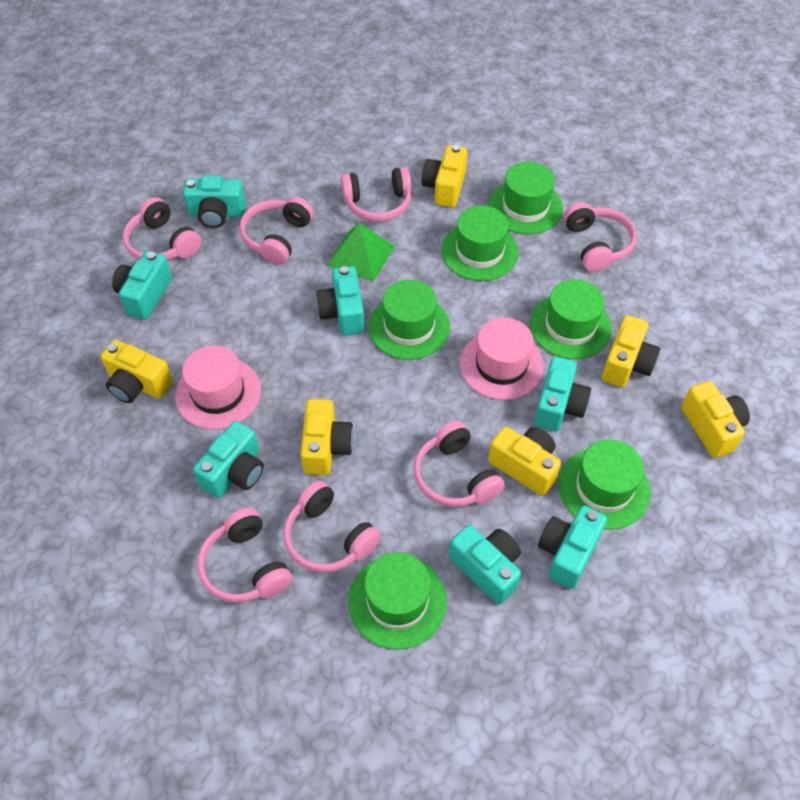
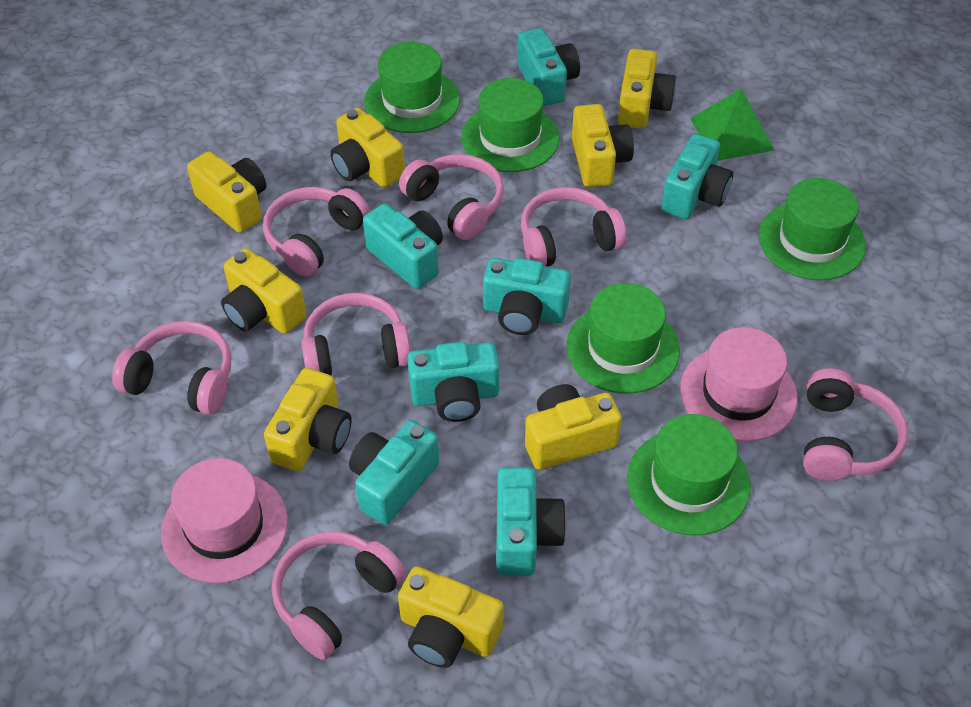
green hat: [348,552,447,650] [368,280,450,360] [441,206,519,281] [489,162,563,234] [530,279,612,359] [558,439,651,530] = 6 -> [364,42,460,133] [461,78,560,172] [566,283,680,394] [627,414,751,535] [759,178,866,280] = 5
yellow camera: [101,340,173,403] [301,399,354,475] [422,145,468,208] [488,427,561,496] [602,315,660,388] [681,381,750,458] = 6 -> [187,151,266,233] [221,248,306,334] [264,368,352,471] [330,108,405,188] [398,566,504,668] [525,384,622,470] [572,104,634,187] [618,49,676,128] = 8

